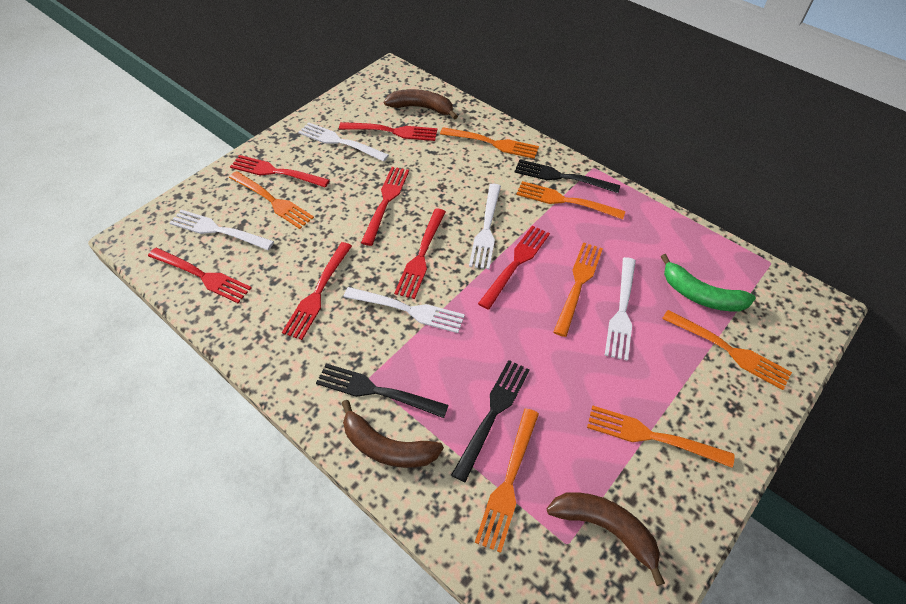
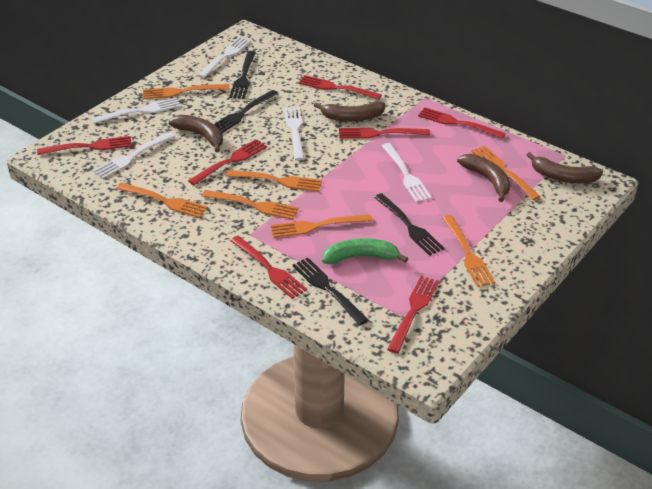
black fork: [316,363,449,418] [451,360,530,482] [514,160,620,193] = 3 -> [214,90,278,133] [229,51,256,99] [292,258,368,325] [374,193,445,256] = 4
brown banana: [342,400,444,468] [384,89,458,120] [547,492,665,586] = 3 -> [168,115,223,152] [314,101,385,122] [457,154,511,202] [527,152,603,183] = 4

